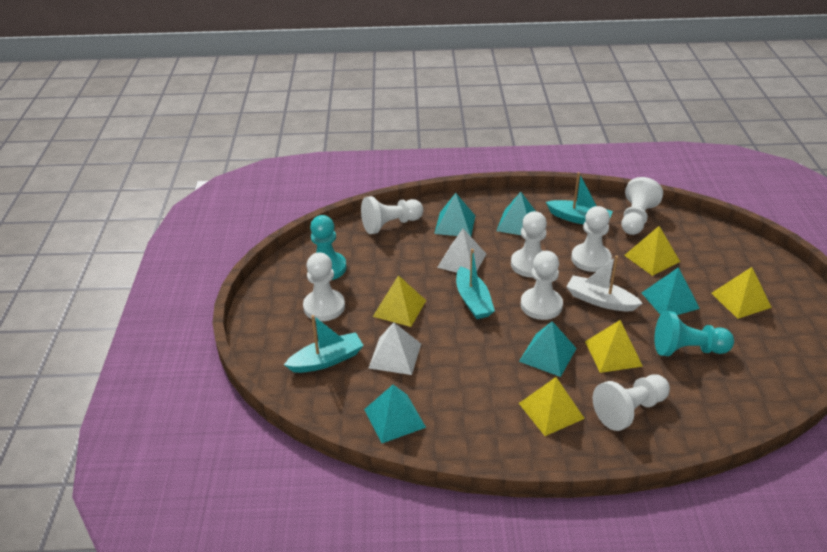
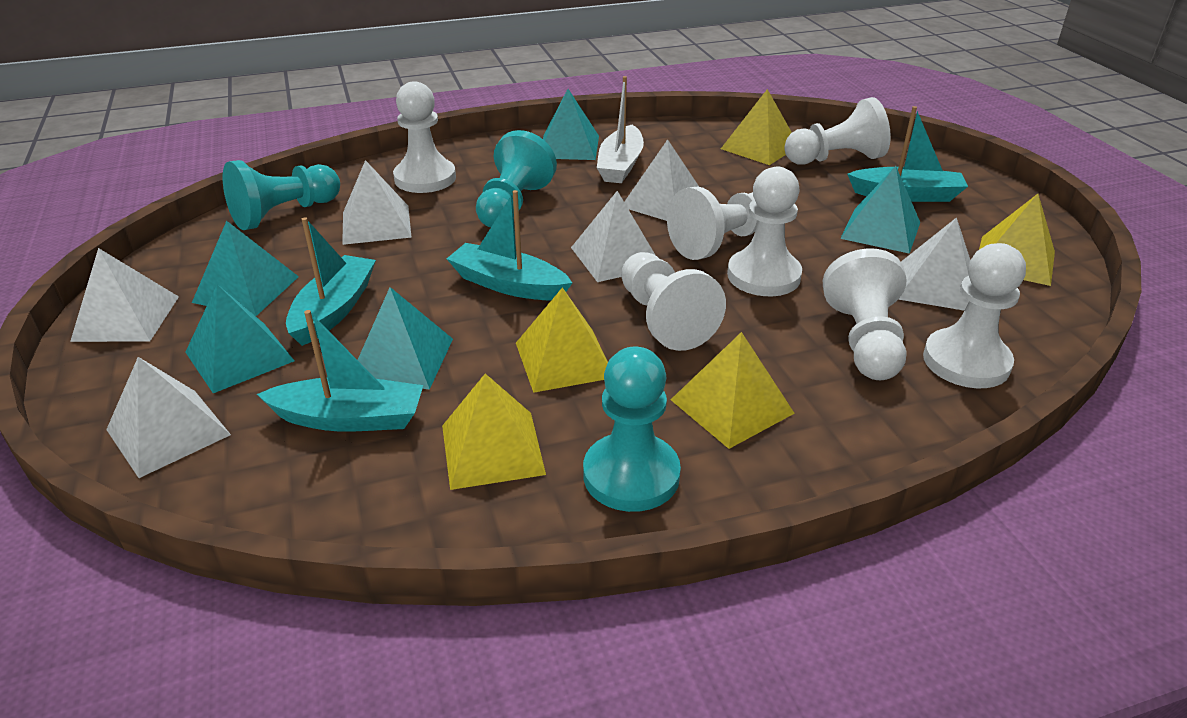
turquoise boat: [284,315,364,373] [456,249,495,319] [546,172,613,224] = 3 -> [257,310,423,432] [286,217,376,346] [447,190,572,301] [847,106,968,202] = 4
turquoise pawn: [310,215,347,280] [654,311,734,356] = 2 -> [223,160,340,230] [476,130,557,228] [583,347,681,512] = 3
white pyramid: [369,322,421,375] [437,229,486,273] = 2 -> [70,248,179,342] [106,357,231,478] [342,160,412,245] [571,191,655,282] [624,139,699,221] [898,217,970,311] = 6

